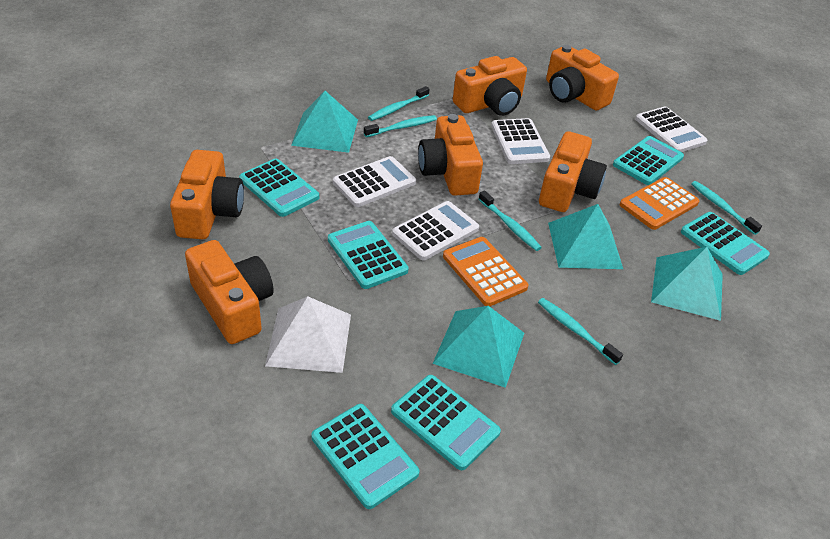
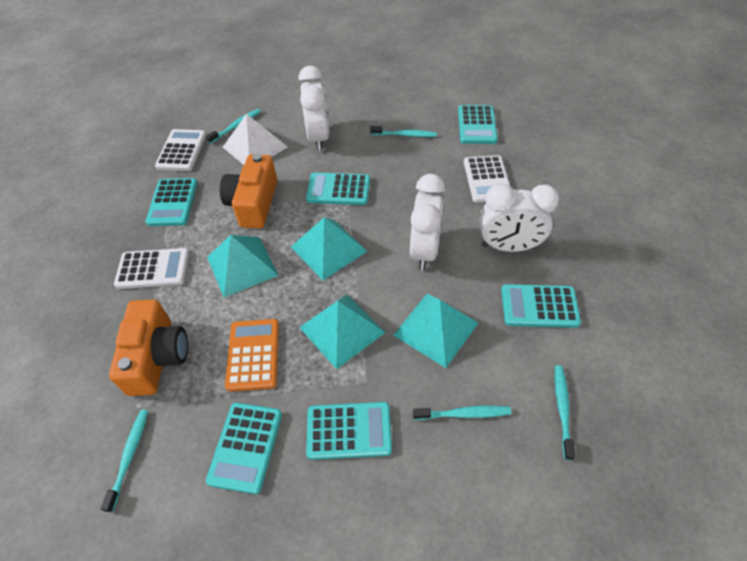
orange calculator: [443,237,528,306] [620,177,700,230] = 2 -> [225,319,279,392] = 1
orange camera: [170,150,244,239] [185,240,274,344] [418,114,483,196] [453,56,527,116] [539,131,607,212] [546,45,619,110] = 6 -> [109,300,188,396] [220,153,277,229] = 2
white calculator: [333,156,416,207] [392,201,479,260] [491,118,550,164] [635,107,707,152] = 4 -> [114,248,190,289] [155,129,206,171] [464,155,511,203] = 3
white clock: none = 0 -> [298,66,329,151] [410,174,445,270] [480,183,559,252] = 3

